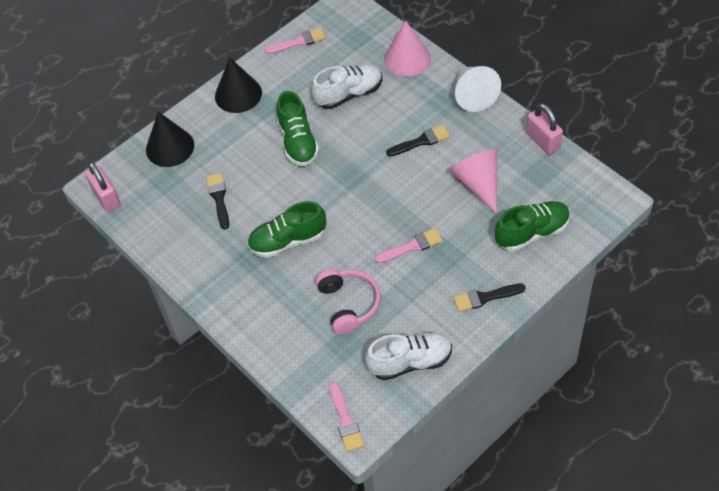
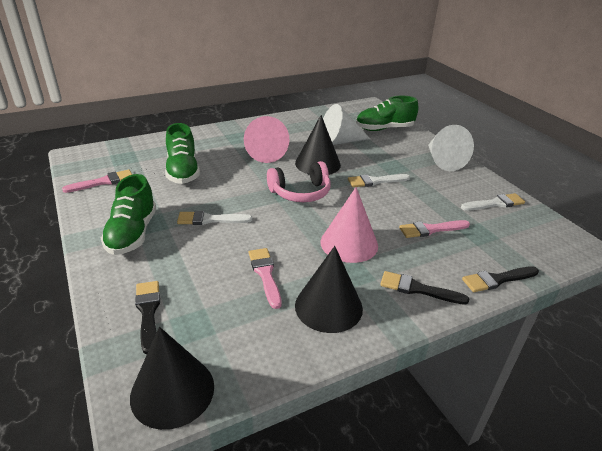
black cone: [146,112,194,167] [215,57,262,113] = 2 -> [130,327,214,430] [295,115,341,175] [295,246,363,333] = 3
pink padlock: [85,162,121,213] [526,103,563,155] = 2 -> none = 0
white brush: none = 0 -> [177,211,252,225] [348,174,410,187] [461,193,525,211] = 3
white cone: [455,66,501,112] = 1 -> [323,104,370,145] [428,125,474,171] = 2
white shoe: [311,64,382,109] [365,332,452,380] = 2 -> none = 0

